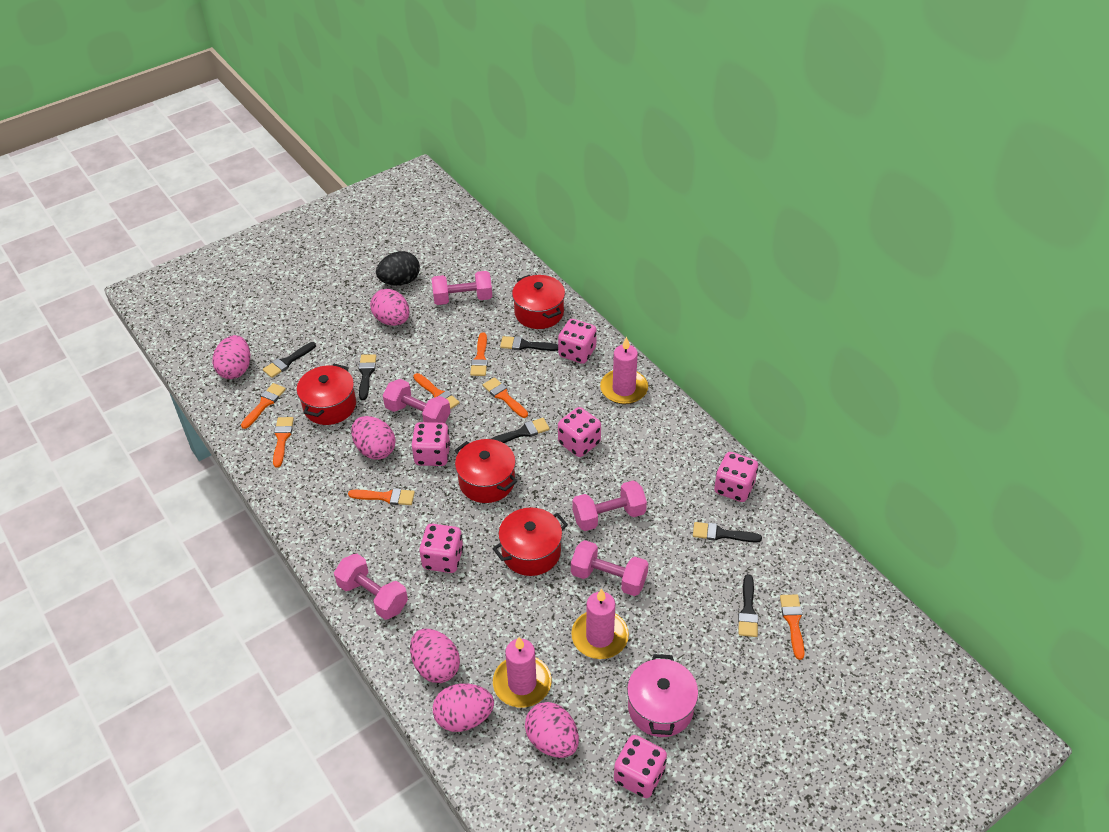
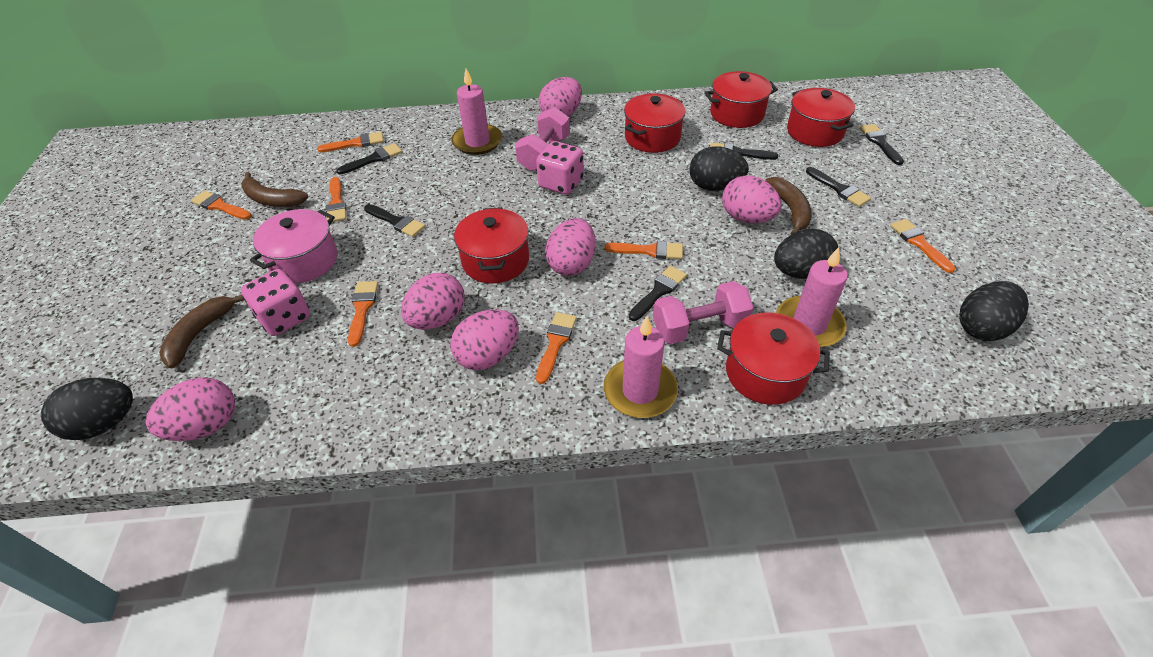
black egg: [376,251,420,286] = 1 -> [41,378,133,440] [689,146,749,191] [774,229,838,279] [959,281,1029,341] = 4
brown banana: none = 0 -> [159,294,244,368] [241,172,308,207] [765,177,812,235] = 3
pink dice: [412,422,451,466] [419,524,463,573] [558,319,597,364] [558,407,601,457] [614,735,667,798] [714,452,758,502] = 6 -> [241,269,310,336] [536,141,584,195] = 2
pink dumbbell: [334,554,408,620] [383,379,451,423] [432,271,492,305] [571,540,648,596] [572,480,647,531] = 5 -> [515,107,570,171] [653,281,754,344] = 2
red pot: [297,364,356,425] [455,439,517,503] [493,508,568,576] [512,275,565,329] = 4 -> [454,207,529,284] [624,93,685,153] [705,71,778,128] [717,312,830,405] [787,88,855,147] = 5

